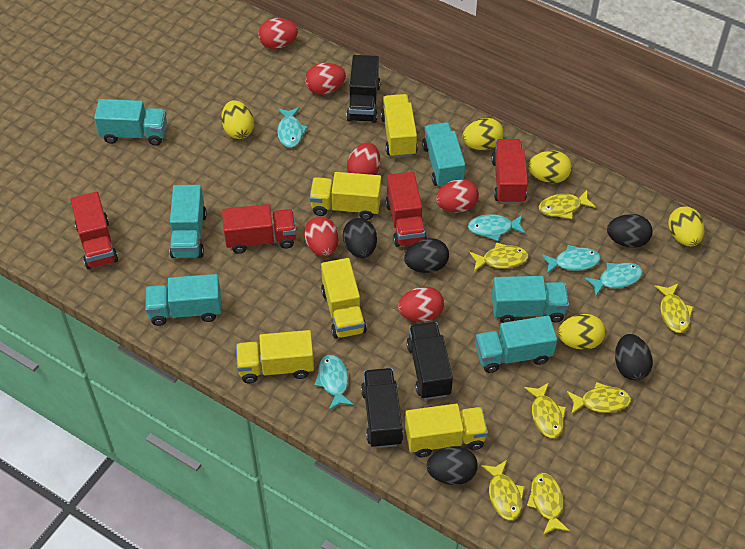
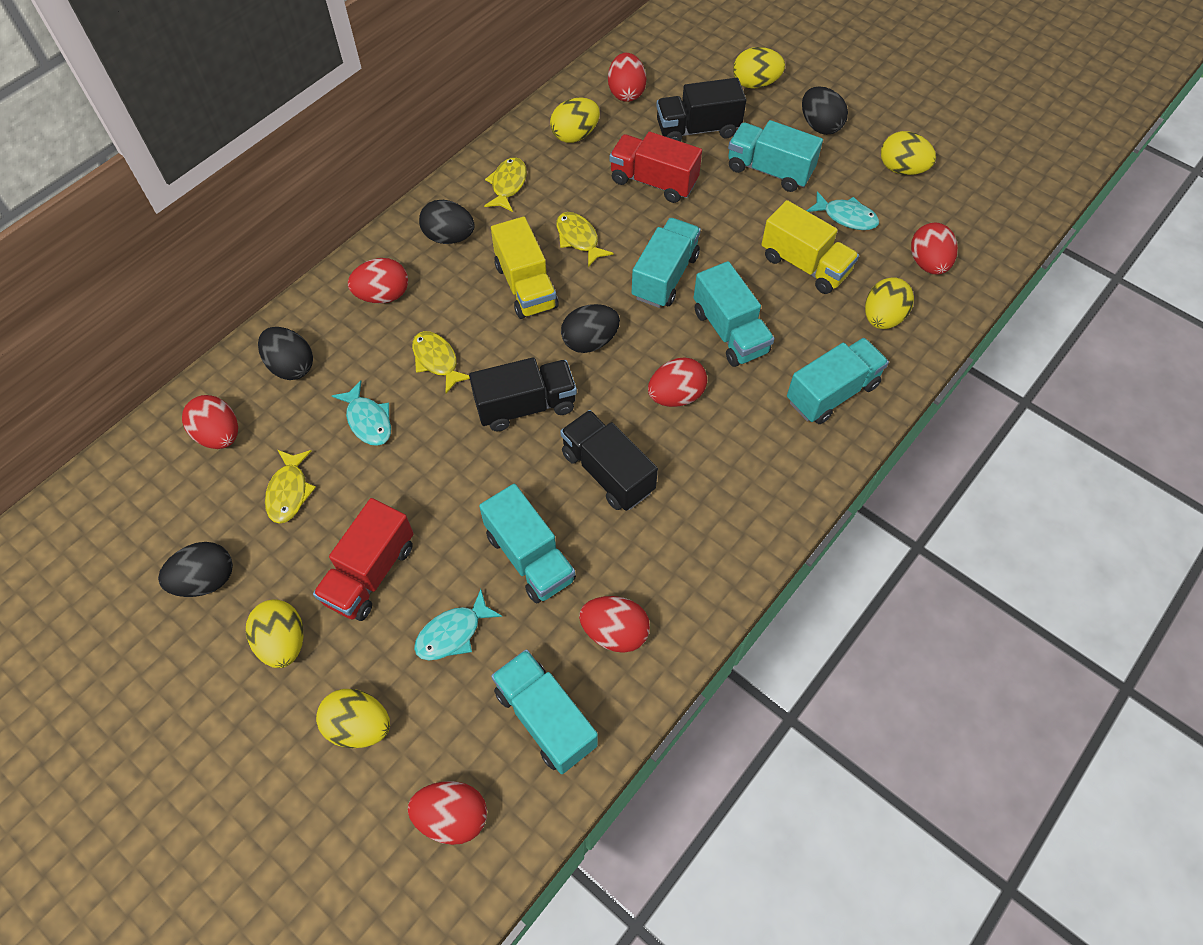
red egg: [258,18,298,49] [304,217,339,257] [305,63,346,95] [347,142,380,175] [398,286,444,322] [436,179,479,212] = 6 -> [182,395,238,449] [348,258,408,303] [408,781,487,845] [579,596,650,653] [608,53,647,102] [648,357,707,407] [911,222,958,275] = 7
red truck: [70,192,118,269] [222,204,296,254] [385,172,427,247] [491,139,528,204] = 4 -> [313,498,414,621] [609,132,702,203] = 2
turquoise fish: [277,107,308,148] [314,355,354,410] [468,214,526,241] [541,245,601,274] [584,263,643,296] = 5 -> [332,380,391,446] [414,589,502,660] [807,191,879,230] = 3
yellow egg: [221,100,254,139] [462,118,504,150] [528,150,572,183] [558,314,606,350] [668,207,704,246] = 5 -> [246,599,303,668] [316,689,390,748] [550,97,600,143] [733,47,785,89] [865,277,914,329] [881,131,936,175] = 6
yellow fish: [469,242,529,272] [481,460,525,521] [524,383,566,438] [527,473,570,535] [539,190,596,219] [567,382,631,414] [655,283,693,333] = 7 -> [265,450,316,524] [412,331,470,393] [484,157,527,212] [556,212,614,267] = 4
yellow truck: [236,330,314,383] [309,172,381,220] [321,258,367,339] [381,94,418,158] [405,404,488,457] = 5 -> [491,217,558,319] [761,200,859,294] = 2

